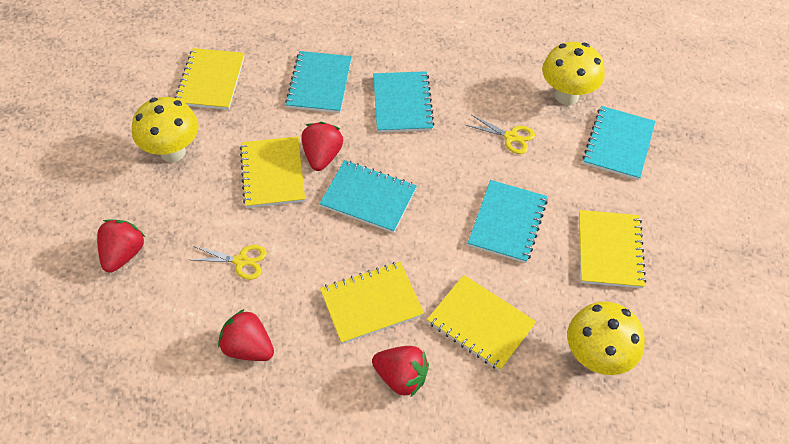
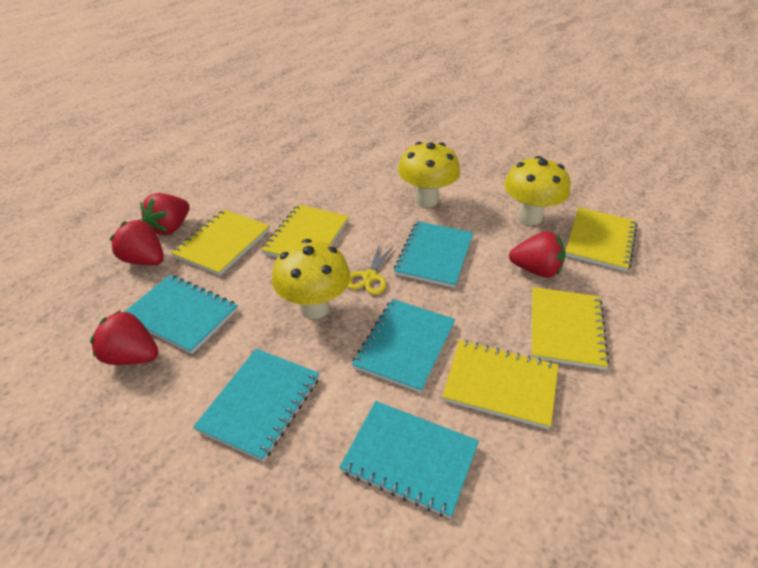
yellow scissors: [191,245,267,280] [466,115,535,154] = 2 -> [347,243,394,295] = 1

